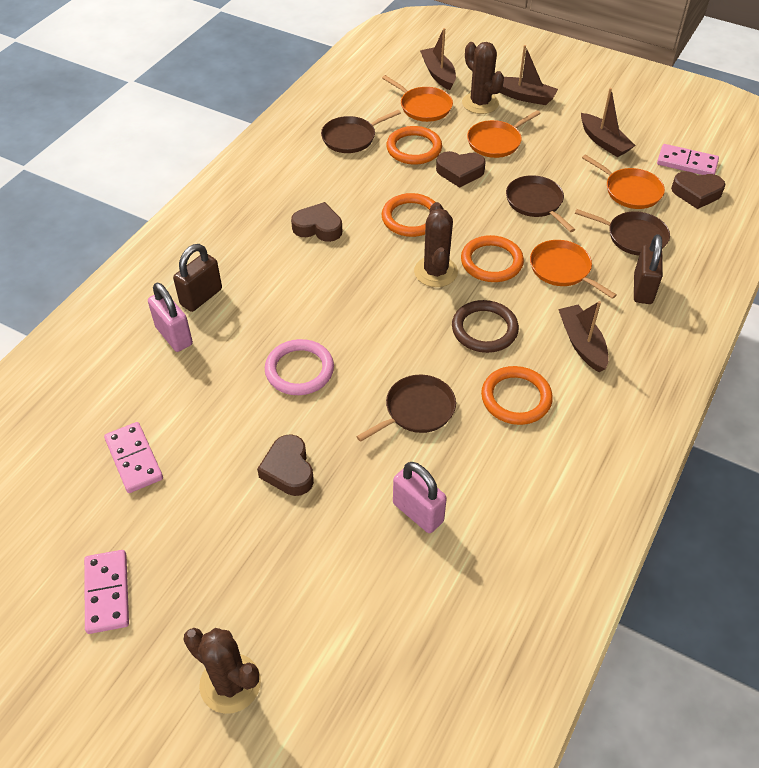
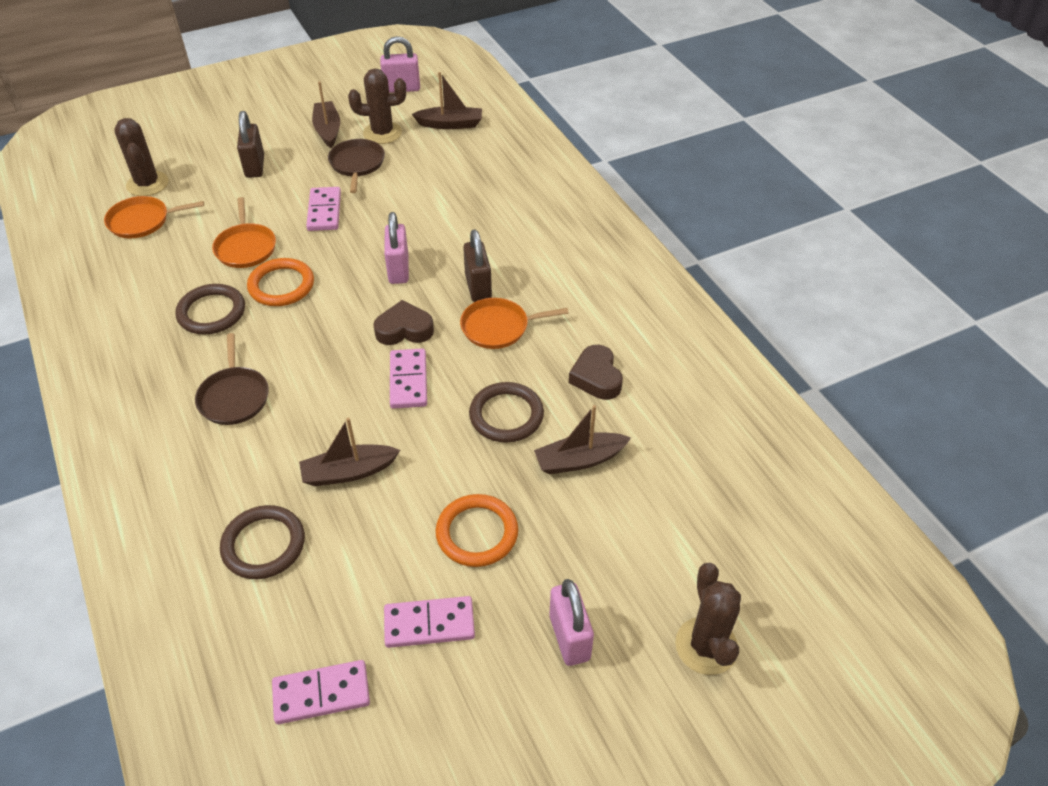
brown heart: [257,434,314,496] [291,202,342,242] [436,151,486,188] [671,171,725,209] = 4 -> [373,300,434,345] [569,345,623,400] = 2
brown pan: [321,110,401,153] [356,375,456,442] [506,175,575,232] [575,209,670,256] = 4 -> [195,333,269,425] [328,139,385,193] = 2
brown ring: [452,300,519,353] = 1 -> [175,284,245,335] [220,505,305,579] [469,382,544,442] = 3
orange pan: [382,75,453,122] [467,110,541,158] [530,240,617,299] [582,154,665,209] = 4 -> [104,196,204,238] [212,197,276,268] [460,298,568,349] = 3
orange ring: [382,193,435,237] [386,126,442,165] [461,235,524,282] [481,366,553,425] = 4 -> [247,258,314,306] [436,494,518,567] = 2
pink domino: [84,550,129,634] [104,422,163,493] [657,144,719,175] = 3 -> [272,660,370,724] [306,187,341,231] [384,596,475,648] [390,348,427,409] = 4
pink padlock: [148,283,193,352] [393,462,447,533] = 2 -> [380,36,420,93] [384,212,409,284] [549,579,594,666] = 3
pink ring: [265,339,334,395] = 1 -> none = 0

